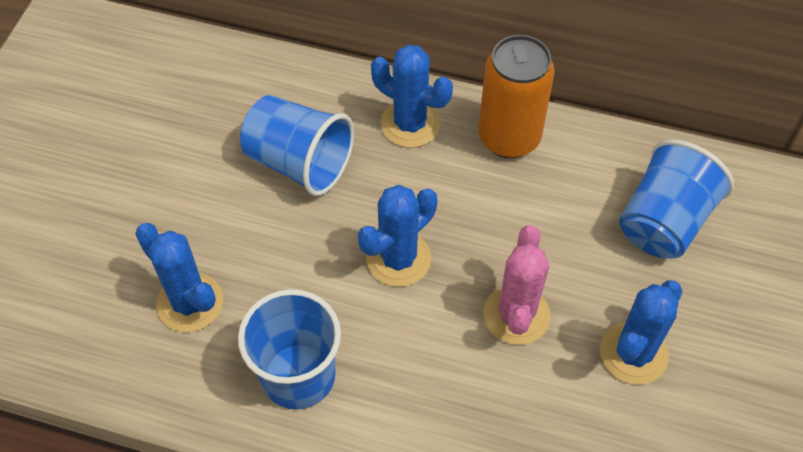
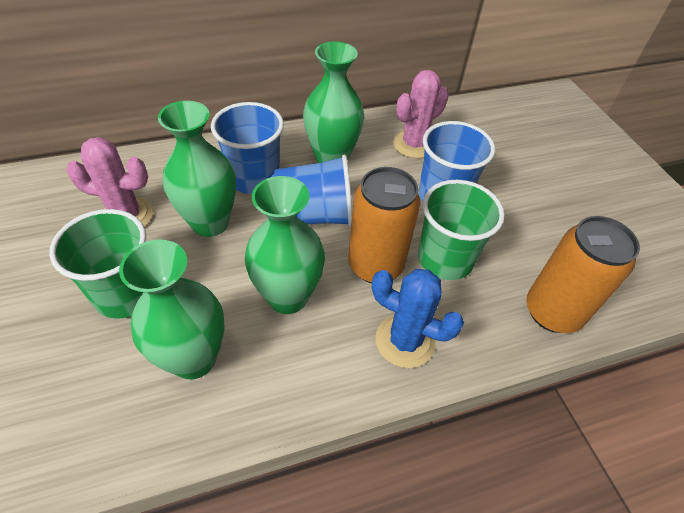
blue cactus: [135,223,223,332] [358,185,438,287] [371,44,453,148] [600,280,683,384] = 4 -> [372,269,464,368] = 1
green cup: none = 0 -> [49,209,146,319] [418,180,505,280] = 2
green vase: none = 0 -> [119,239,224,379] [158,101,236,237] [245,176,325,314] [303,41,364,163] = 4
orange can: [478,35,555,158] = 1 -> [348,167,421,283] [527,216,640,333] = 2
pink cactus: [483,225,550,345] = 1 -> [66,137,153,227] [393,70,449,158] = 2

